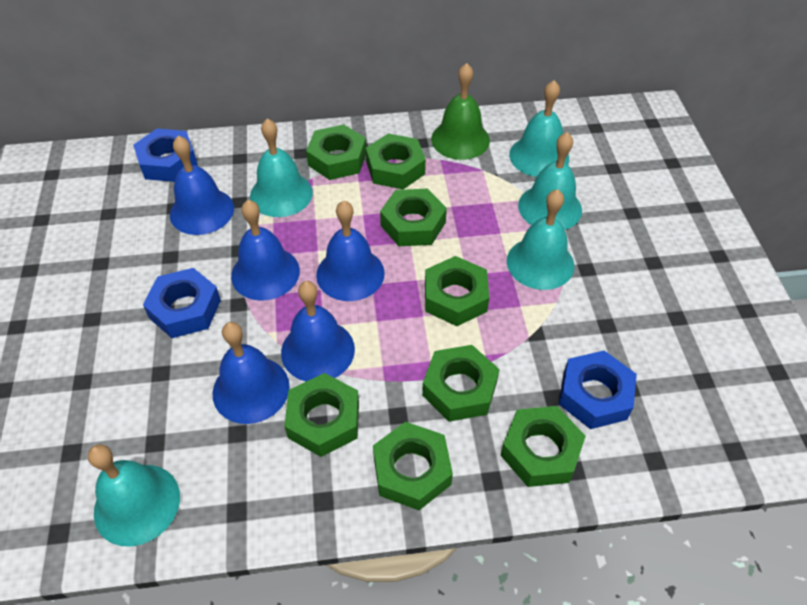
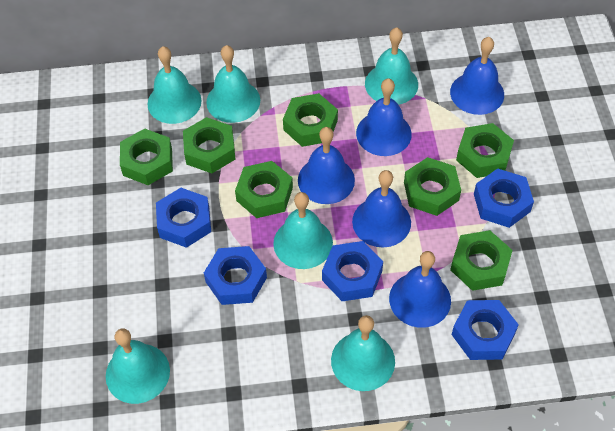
blue nut: [133,128,198,182] [143,268,221,338] [559,351,637,429] = 3 -> [156,188,211,248] [204,246,267,305] [322,241,383,301] [452,300,519,360] [474,168,534,228] = 5
green bell: [431,63,490,160] = 1 -> none = 0
green nut: [284,373,359,457] [306,124,366,180] [366,133,426,189] [373,422,453,510] [380,189,447,246] [422,345,500,422] [425,256,489,326] [500,406,586,487] = 8 -> [120,129,173,185] [183,117,235,173] [235,161,293,218] [283,93,338,147] [404,157,461,216] [450,230,513,291] [456,123,514,178] = 7
turquoise bell: [88,444,180,547] [250,118,313,217] [507,189,574,290] [509,80,569,177] [518,132,582,230] = 5 -> [106,328,170,404] [147,46,202,124] [206,45,260,123] [273,192,333,269] [331,315,395,391] [365,27,418,105] = 6

